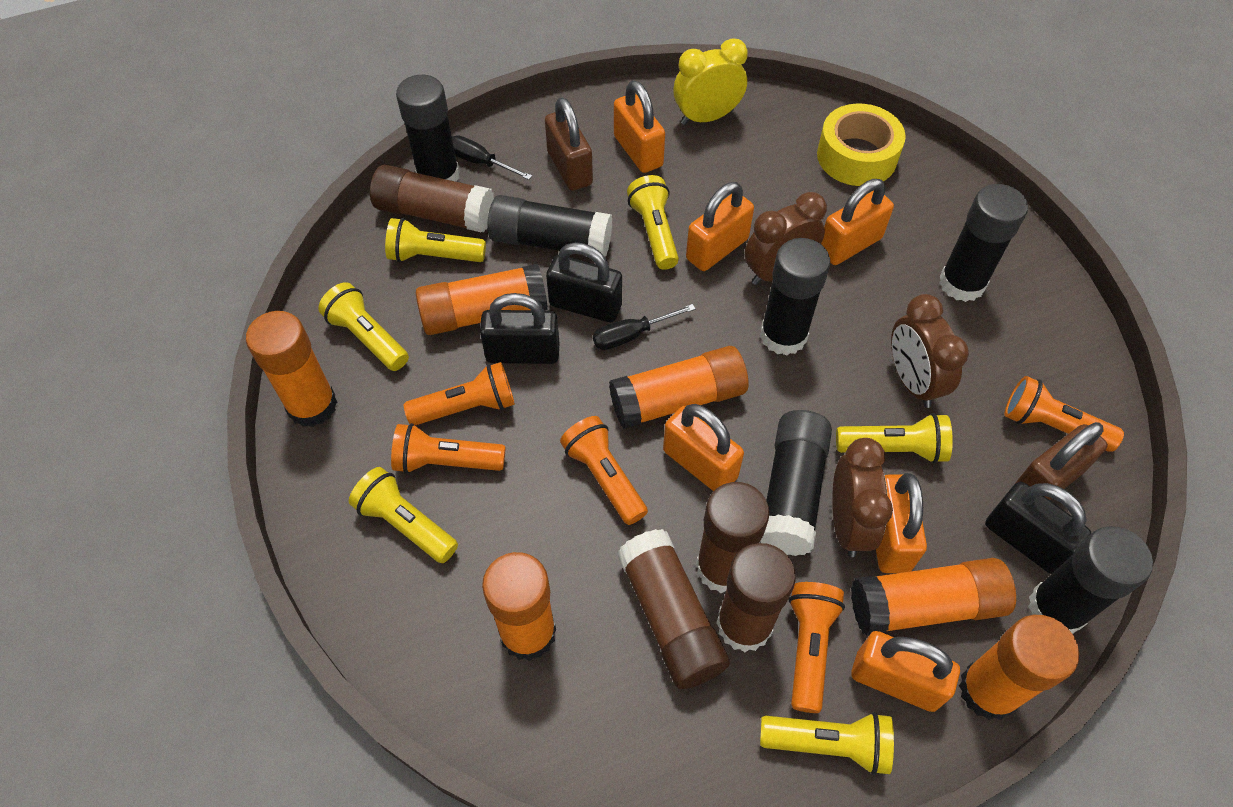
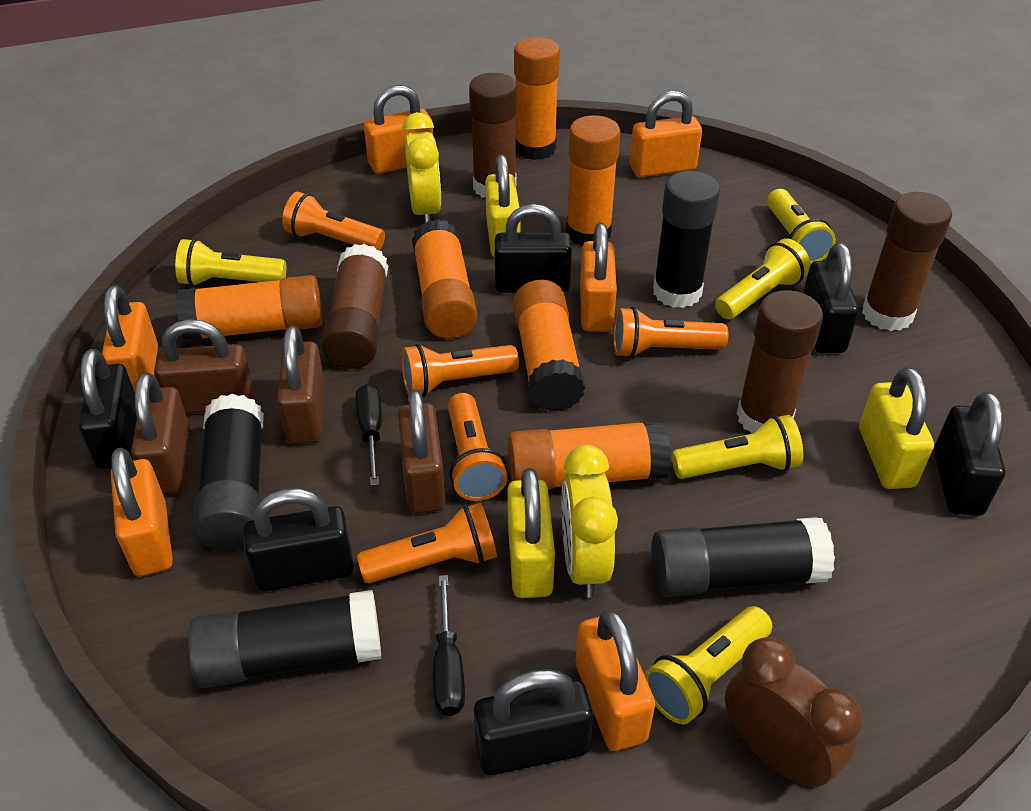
black glue stick: [396,75,460,182] [487,195,612,257] [760,238,830,356] [760,410,832,556] [939,184,1028,302] [1028,526,1153,634] = 6 -> [188,590,381,688] [192,394,264,550] [651,517,835,597] [653,171,720,308] = 4
black padlock: [480,293,559,364] [546,242,622,322] [985,482,1091,574] = 3 -> [79,349,137,469] [243,488,354,592] [474,669,593,775] [494,204,572,293] [803,243,859,353] [934,391,1005,516] = 6
brown clock: [745,192,827,285] [832,438,893,557] [891,294,969,408] = 3 -> [725,637,863,789] = 1
brown padlock: [545,97,593,191] [1015,422,1108,500] = 2 -> [131,372,191,494] [154,319,254,414] [277,326,325,444] [398,389,446,513] = 4
yellow clock: [673,38,748,125] = 1 -> [402,112,442,224] [562,445,618,598] = 2
yellow flashlight: [318,282,409,371] [349,467,458,563] [385,218,486,262] [627,175,679,270] [760,712,894,775] [836,413,953,464] = 6 -> [175,239,286,286] [644,606,772,724] [672,415,803,479] [715,239,811,319] [767,189,836,263] = 5
yellow padlock: none = 0 -> [485,154,521,257] [507,468,555,598] [859,367,934,489] = 3
yellow tape: [817,104,906,186] = 1 -> none = 0

